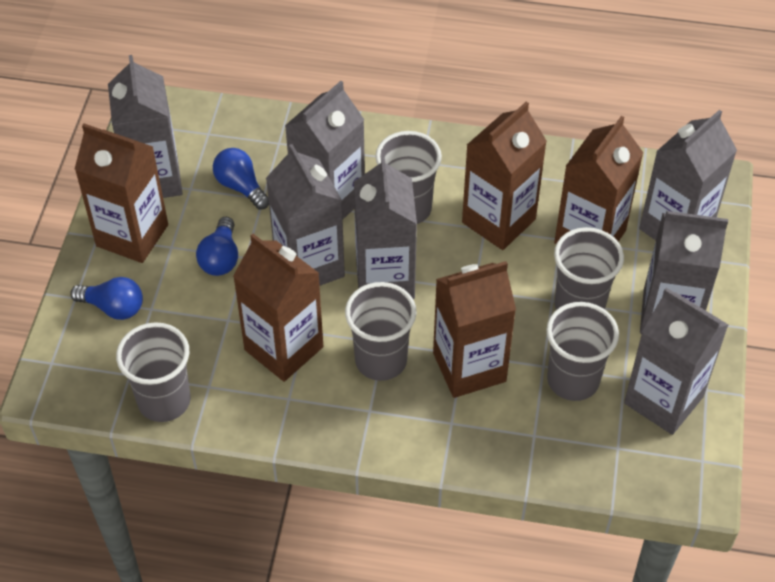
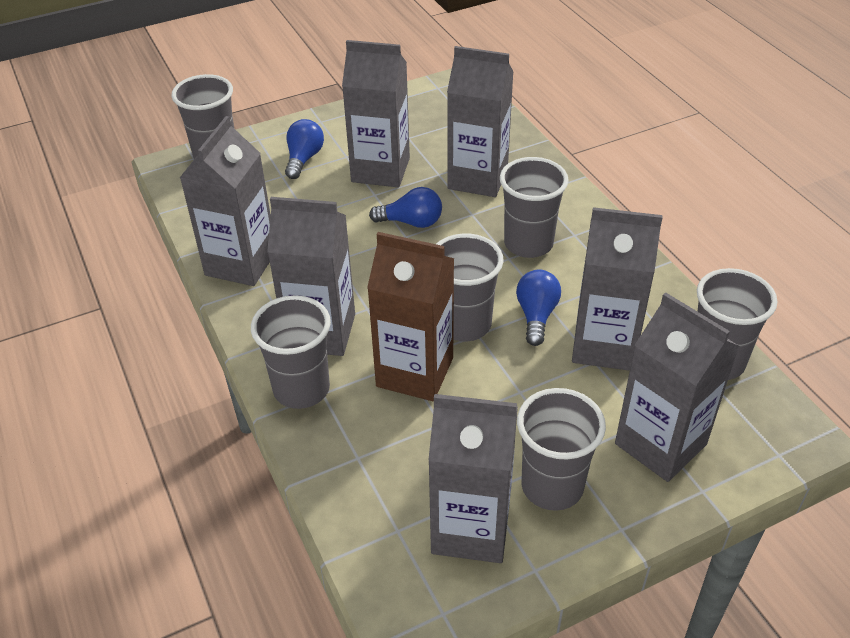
brown carton: [75,123,168,263] [233,234,323,382] [433,261,516,398] [462,102,547,250] [554,116,643,244] = 5 -> [367,232,454,401] = 1
grey cup: [116,322,191,422] [345,282,417,381] [375,131,442,224] [546,302,619,401] [554,227,624,310] = 5 -> [171,74,234,159] [251,295,331,409] [436,234,503,341] [500,157,569,258] [517,388,606,511] [697,268,777,380] = 6

